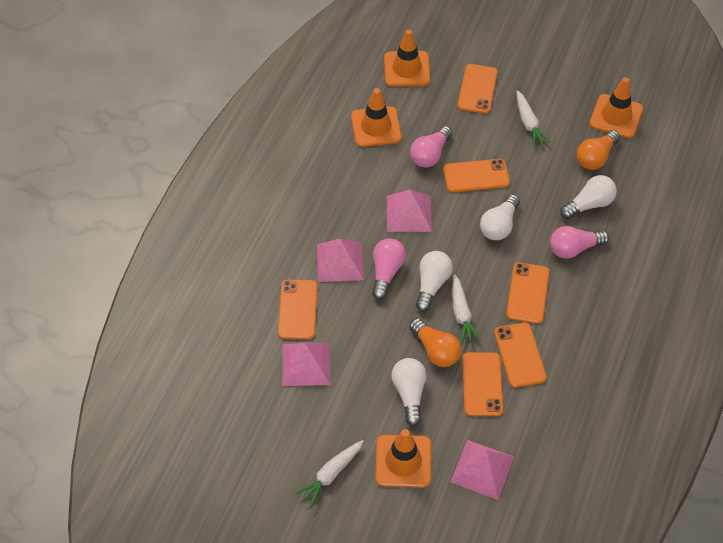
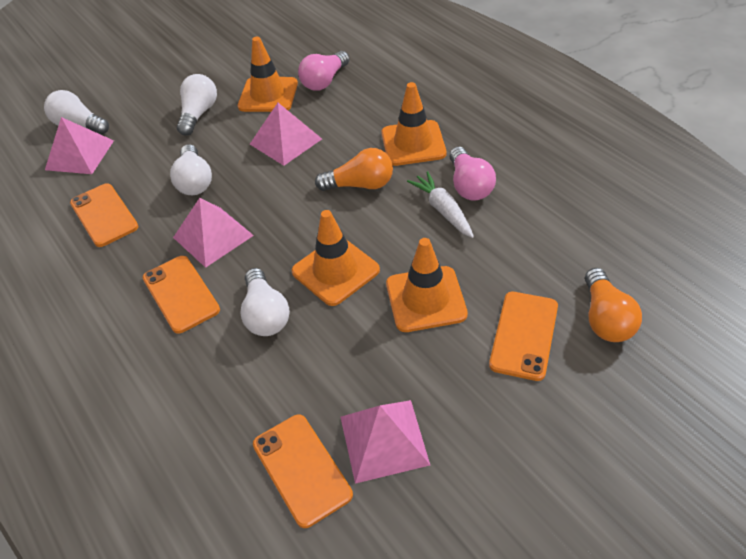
orange phone: [278,280,318,339] [443,159,510,192] [458,64,498,114] [462,352,503,416] [494,322,547,388] [506,262,550,324] = 6 -> [70,184,138,247] [143,256,220,334] [253,414,353,528] [489,292,558,381] = 4
pink light bulb: [372,238,406,300] [410,126,452,168] [550,226,609,259] = 3 -> [298,51,350,91] [449,147,496,201] = 2
white carrot: [295,440,364,508] [452,274,481,345] [517,90,552,147] = 3 -> [407,171,474,238] = 1

